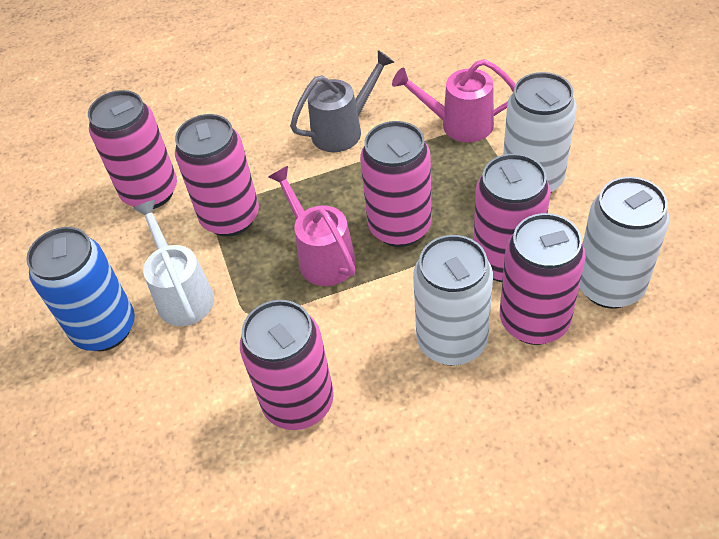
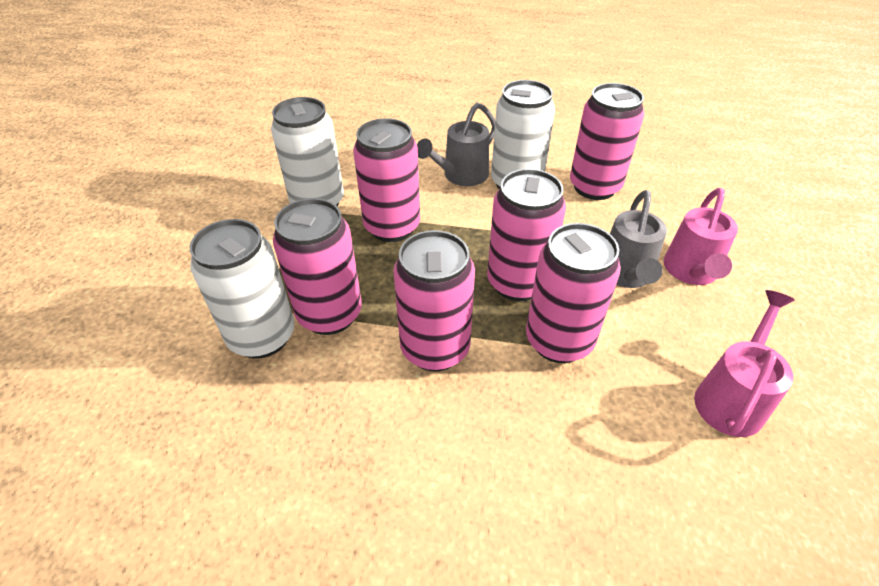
blue can: [26,227,135,351] = 1 -> none = 0
grey watering can: [290,50,394,152] = 1 -> [417,103,495,186] [610,190,667,288] = 2
white watering can: [133,200,214,326] = 1 -> none = 0

